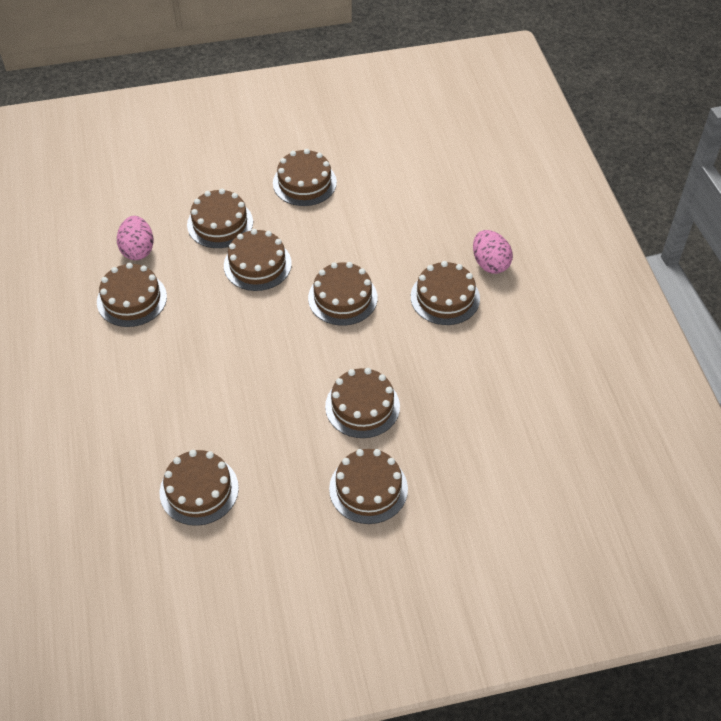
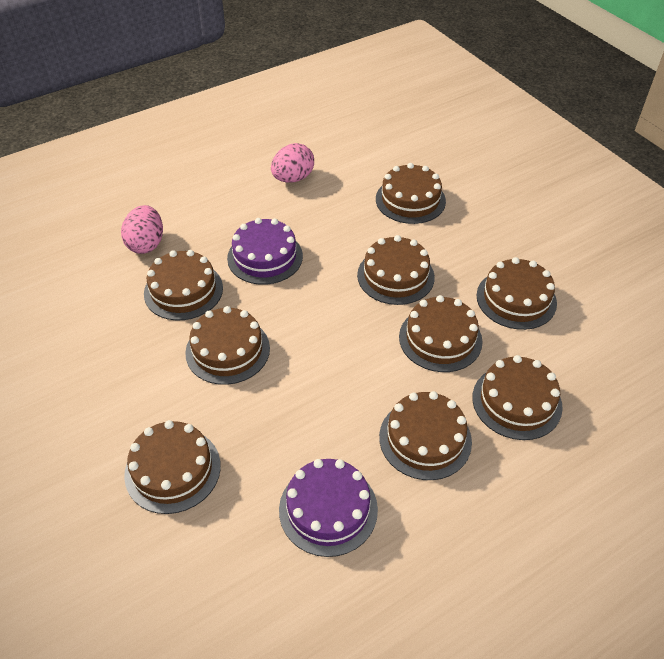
purple cake: none = 0 -> [227,218,303,285] [279,459,378,557] = 2

